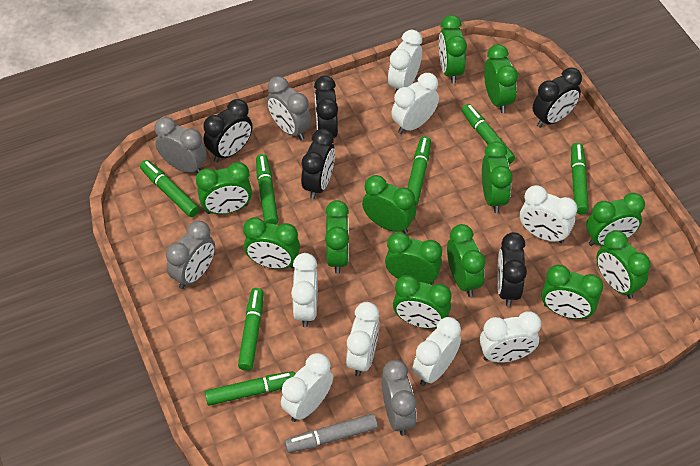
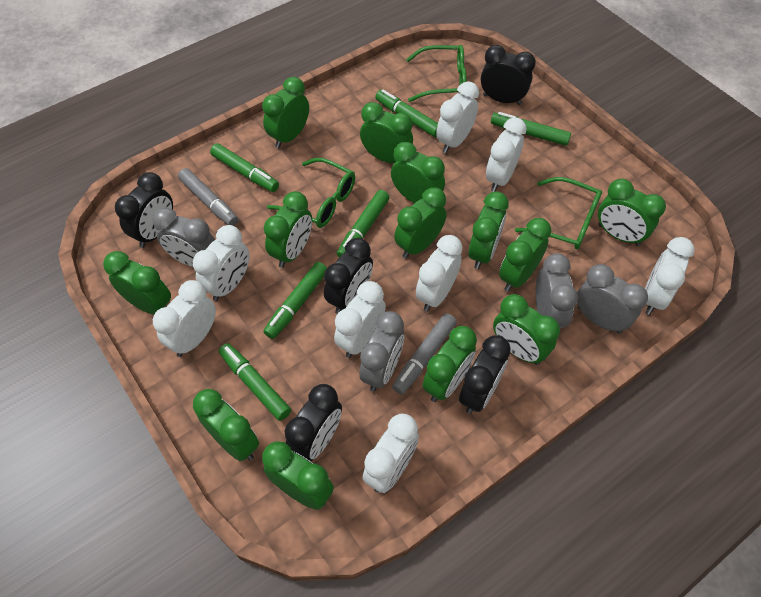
green glasses: none = 0 -> [267,158,355,228] [406,45,467,102] [515,177,602,249] = 3
green marker: [140,160,200,217] [205,371,295,406] [238,288,264,371] [256,154,278,225] [408,136,431,206] [462,104,515,164] [571,143,589,214] = 7 -> [210,143,279,192] [219,343,291,421] [263,262,327,339] [337,190,390,257] [375,90,438,137] [491,112,571,146] = 6
grey marker: [285,414,378,453] = 1 -> [178,168,238,226] [392,313,457,395] = 2

